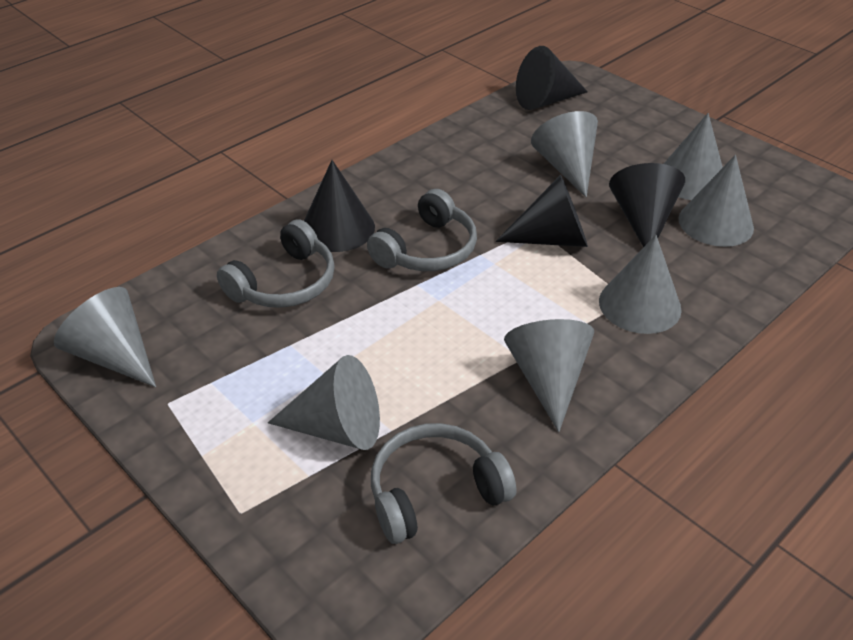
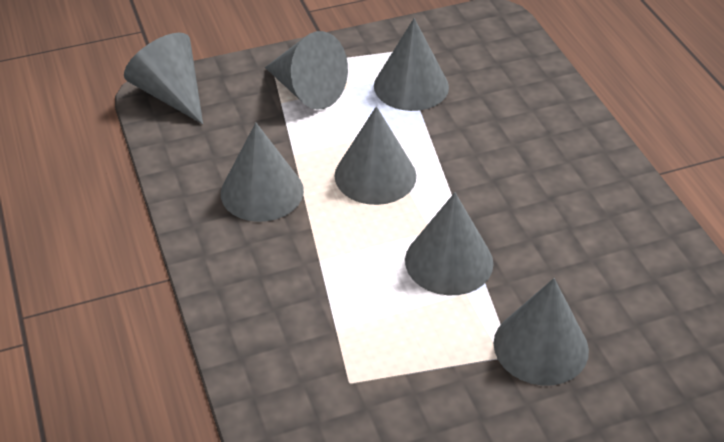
black cone: [304,160,375,252] [496,175,588,247] [516,46,588,110] [609,163,685,247] = 4 -> none = 0
grey headphones: [217,219,335,308] [367,189,477,271] [371,423,516,544] = 3 -> none = 0

